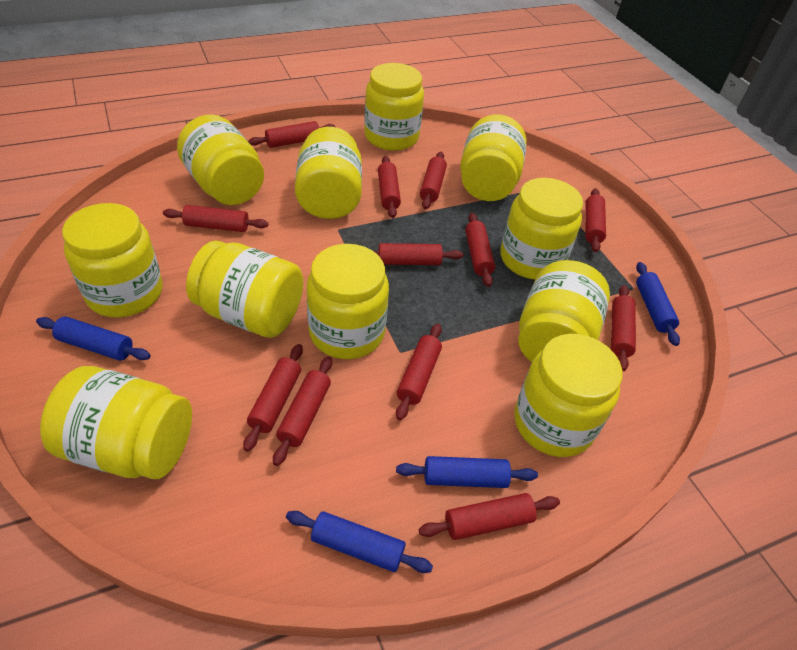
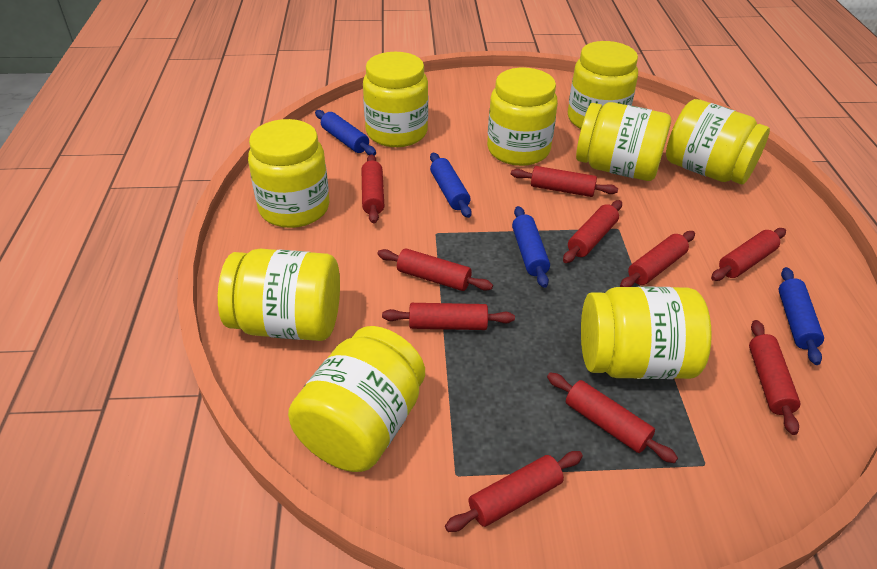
red rolling pin: [163,205,268,232] [243,344,303,452] [248,121,335,148] [273,356,332,466] [374,243,463,265] [378,156,401,218] [396,324,442,420] [419,493,560,540] [420,152,447,209] [465,213,495,287] [585,188,606,252] [611,285,636,371] = 12 -> [362,154,384,223] [377,248,493,291] [382,303,515,330] [445,451,583,532] [511,166,618,197] [547,372,678,463] [563,200,622,263] [620,231,695,287] [711,228,786,281] [749,320,800,435] = 10
yellow jar: [40,366,192,479] [62,203,163,318] [177,115,264,205] [186,241,303,338] [295,127,362,219] [307,244,389,359] [364,63,424,151] [460,114,527,201] [501,178,583,279] [514,334,623,457] [518,260,610,362] = 11 -> [218,249,340,341] [248,119,329,228] [288,326,425,472] [363,52,428,147] [487,68,558,166] [568,41,638,129] [576,102,671,181] [581,287,712,379] [666,99,770,184] = 9

